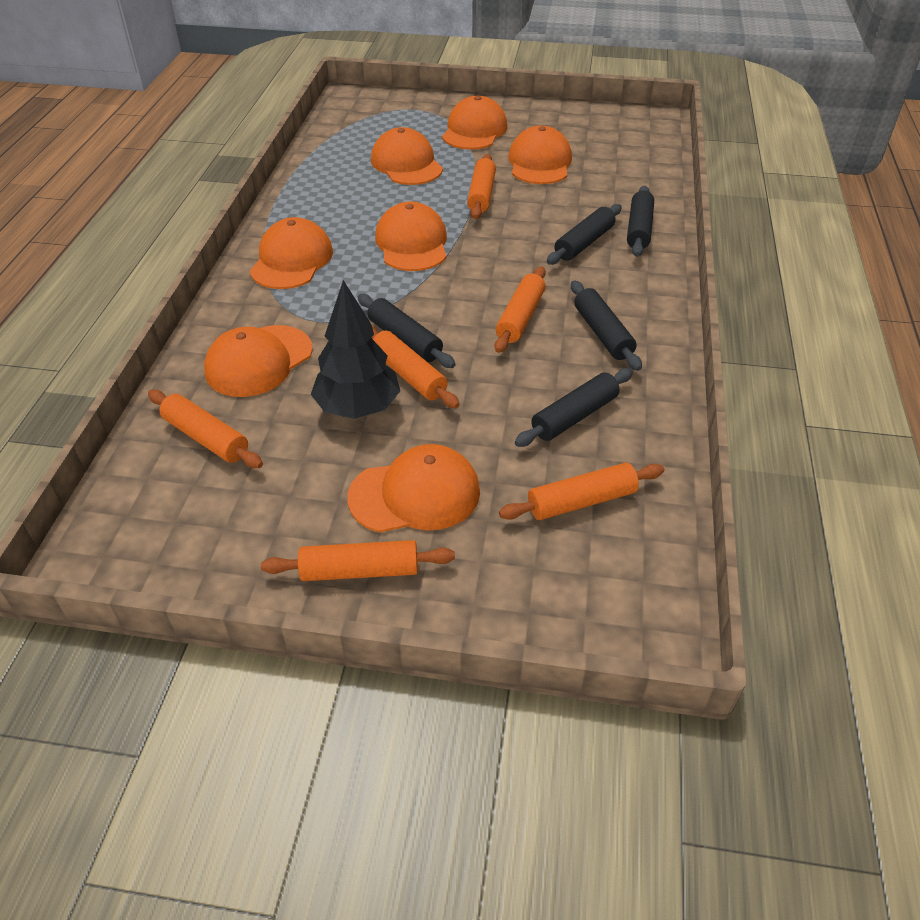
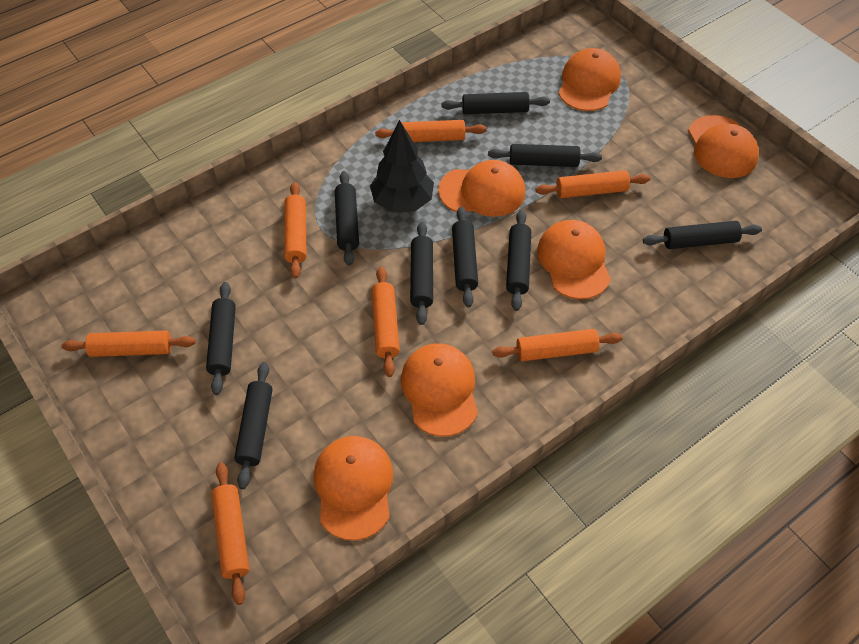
black rolling pin: [358,294,456,368] [515,368,633,447] [547,204,622,265] [571,281,642,371] [627,186,654,257] = 5 -> [206,282,236,395] [234,362,272,489] [335,171,359,266] [410,222,433,325] [441,92,550,114] [452,207,478,307] [488,144,602,167] [506,210,531,311] [643,221,762,249] = 9
orange cap: [204,325,313,397] [250,217,333,289] [347,444,480,533] [371,127,443,185] [375,202,447,271] [442,96,508,150] [508,126,572,184] = 7 -> [314,436,393,540] [401,343,478,436] [438,160,525,217] [537,220,611,299] [558,48,621,111] [688,115,759,178] = 6
orange rolling pin: [148,390,263,468] [261,540,455,581] [371,326,460,408] [467,154,496,219] [495,267,546,353] [499,463,664,520] = 6 -> [62,330,196,357] [211,463,249,605] [284,182,306,279] [371,267,400,377] [375,120,487,142] [492,329,623,361] [536,170,650,198] = 7

